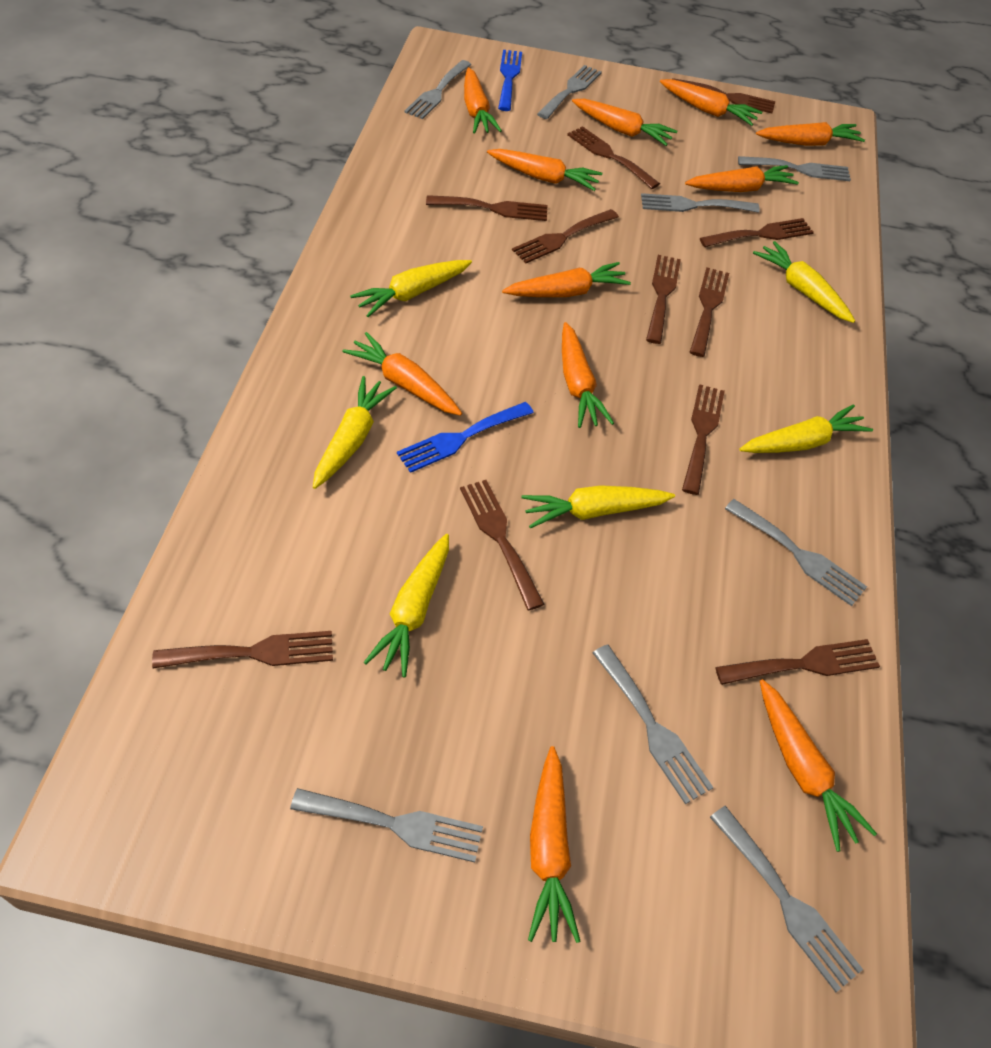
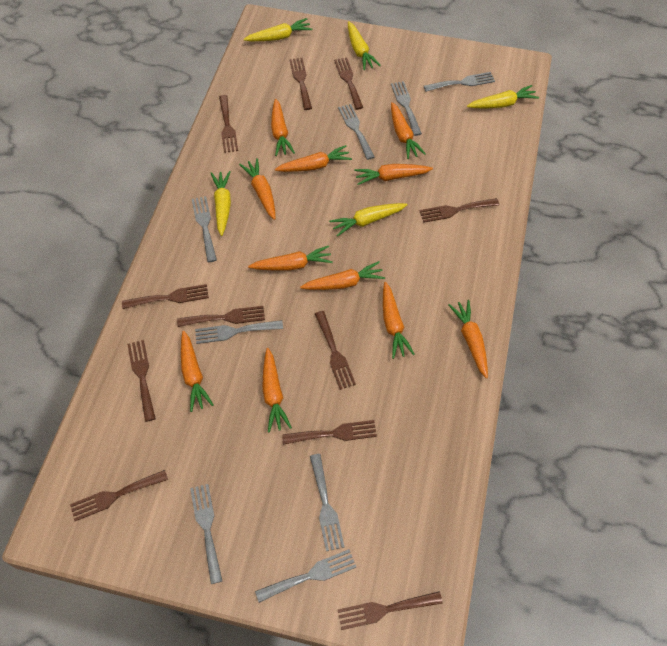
blue fork: [397,402,534,473] [498,50,522,111] = 2 -> none = 0
yellow carrot: [313,376,397,489] [350,260,472,317] [363,534,449,677] [522,485,675,528] [739,404,873,453] [753,241,855,323] = 6 -> [211,171,231,236] [243,18,312,41] [329,203,407,237] [348,21,381,70] [467,85,539,108] = 5

